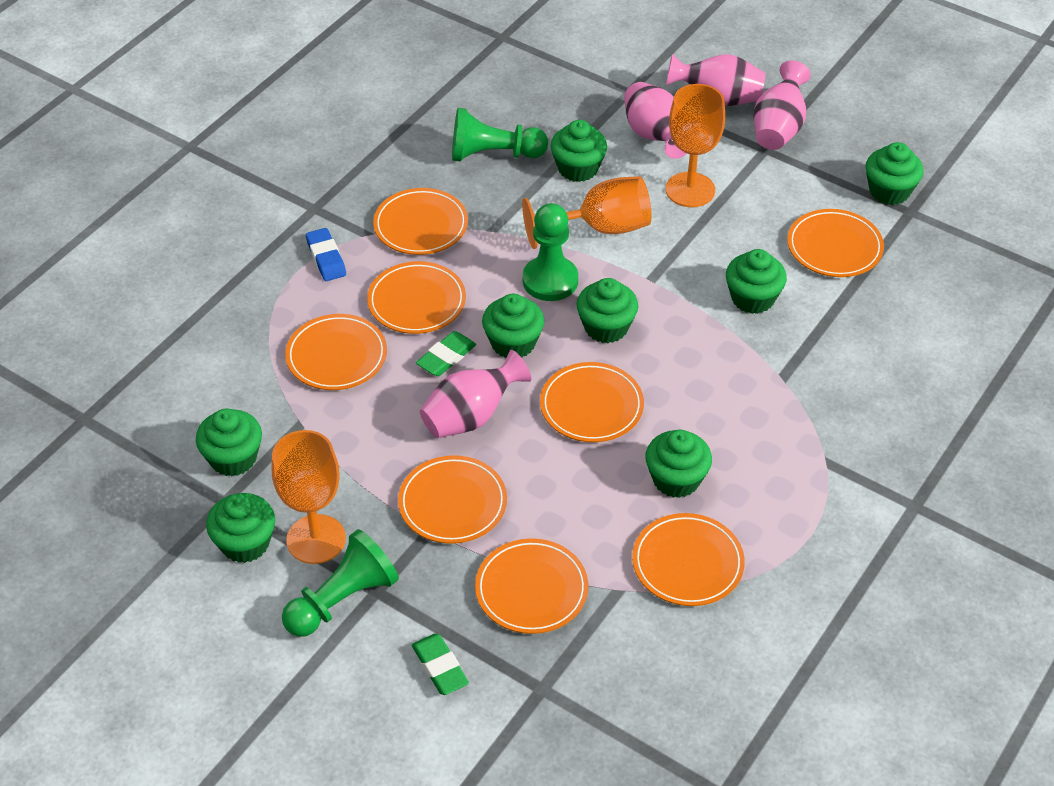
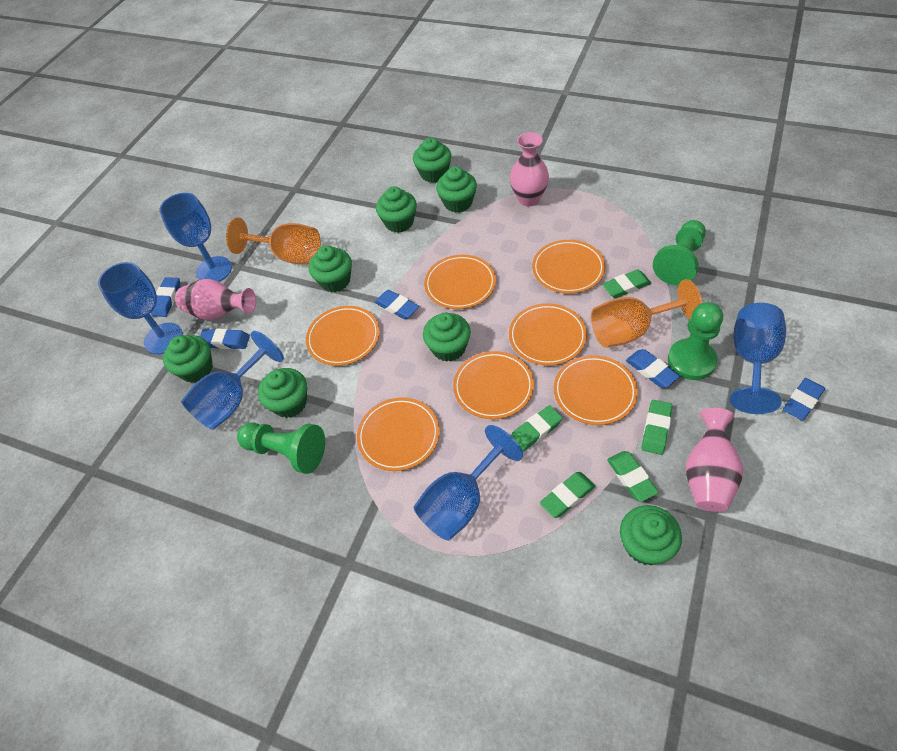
blue eraser: [306,228,346,281] = 1 -> [151,277,180,317] [200,329,250,349] [375,290,419,319] [626,349,680,388] [783,378,825,421] = 5
blue goblet: none = 0 -> [98,262,183,354] [159,193,232,282] [181,331,284,430] [414,425,523,541] [730,303,786,414] = 5
green eraser: [412,633,469,695] [416,331,476,376] = 2 -> [511,405,563,452] [540,472,595,518] [602,269,651,298] [607,451,659,502] [642,400,672,455] = 5
orange goblet: [272,430,346,564] [522,176,652,249] [666,84,725,207] = 3 -> [226,217,321,264] [591,279,702,348] = 2
orange plate: [285,314,387,390] [367,261,466,334] [373,188,468,255] [398,455,507,544] [475,538,588,634] [540,362,644,442] [632,513,745,606] [787,209,884,277] = 8 -> [306,306,380,366] [357,397,440,471] [424,255,496,309] [453,351,534,419] [509,303,587,365] [532,240,606,293] [554,355,638,425] = 7
pink vase: [420,350,531,438] [624,82,687,159] [666,54,765,106] [754,61,811,150] = 4 -> [175,279,256,320] [510,132,549,206] [686,408,743,512] = 3

